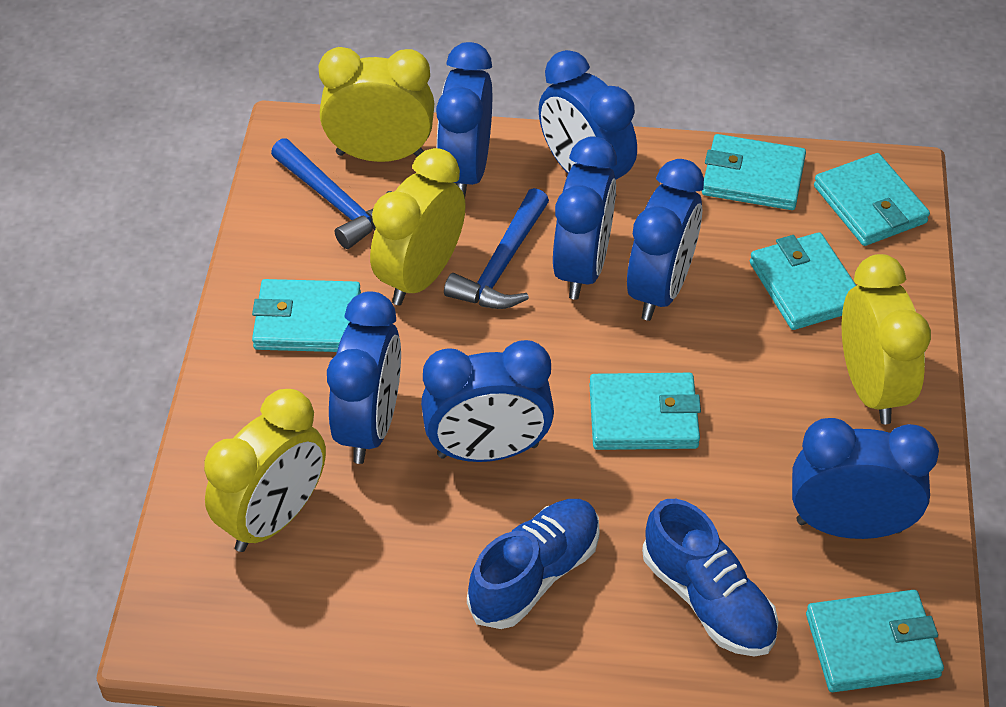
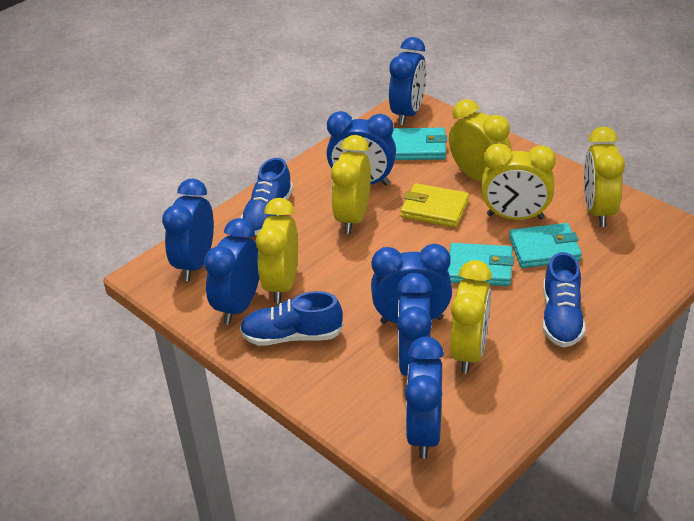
blue hammer: [271,138,392,249] [444,188,549,309] = 2 -> none = 0
blue shoe: [467,499,600,629] [642,499,778,657] = 2 -> [240,291,344,346] [241,158,293,235] [543,252,586,348] = 3
turquoise wallet: [252,279,361,352] [589,373,701,450] [702,134,806,210] [750,232,856,330] [806,590,944,692] [814,153,930,246] = 6 -> [391,128,447,160] [448,243,514,286] [509,223,582,268] = 3
yellow clock: [204,389,326,552] [318,47,434,162] [370,148,466,305] [842,254,931,424] = 4 -> [256,198,298,303] [331,135,371,234] [449,99,512,182] [450,260,492,374] [481,143,556,220] [584,126,625,227] = 6
yellow wallet: none = 0 -> [401,183,469,228] = 1

